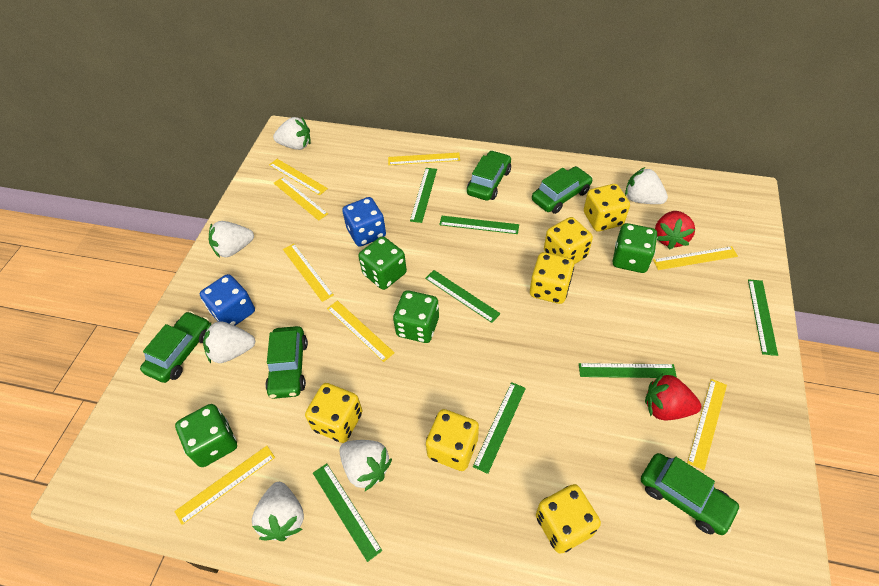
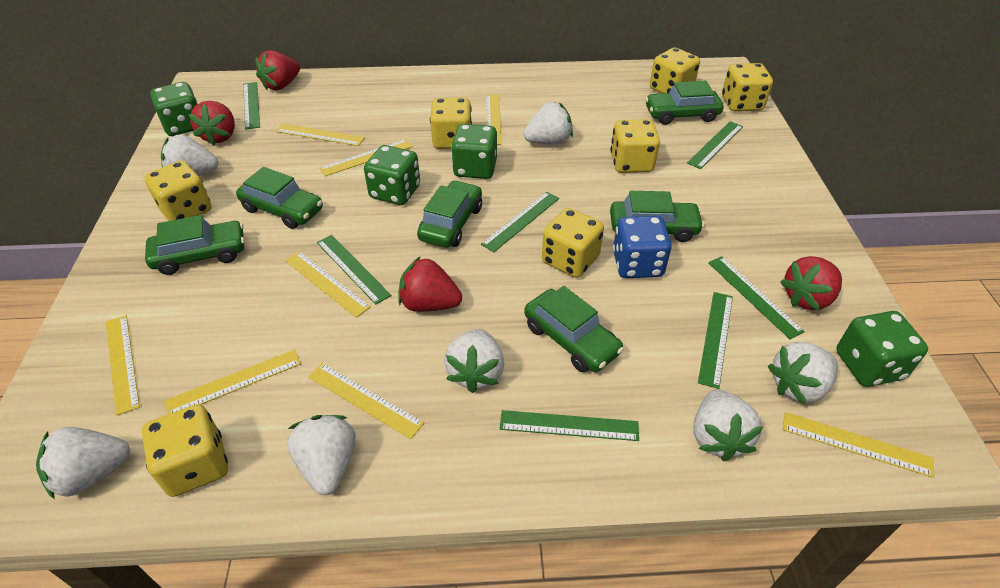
blue dice: [200,274,255,326] [342,197,386,247] = 2 -> [613,216,672,278] = 1
green car: [140,311,210,383] [265,326,308,399] [467,150,511,201] [532,166,593,214] [641,453,741,535] = 5 -> [145,215,245,275] [236,167,323,229] [417,180,482,248] [524,286,624,372] [610,191,704,242] [645,81,724,125] = 6
red strawberry: [645,373,701,420] [655,211,695,250] = 2 -> [188,101,235,145] [255,50,300,90] [398,256,462,312] [780,256,842,311] = 4
white strawberry: [203,321,255,363] [209,221,254,258] [252,482,304,541] [273,117,311,150] [340,440,392,491] [625,167,668,204] = 6 -> [36,427,130,500] [161,134,218,176] [287,415,356,495] [444,329,504,393] [524,102,573,144] [694,389,763,461] [768,342,838,405] = 7
yellow dice: [305,383,363,443] [426,409,479,471] [530,252,574,304] [536,484,601,554] [544,217,593,264] [584,184,630,232] = 6 -> [142,404,228,497] [145,161,211,221] [430,98,472,149] [542,208,604,278] [610,119,660,173] [650,48,700,93] [722,63,773,112] = 7

